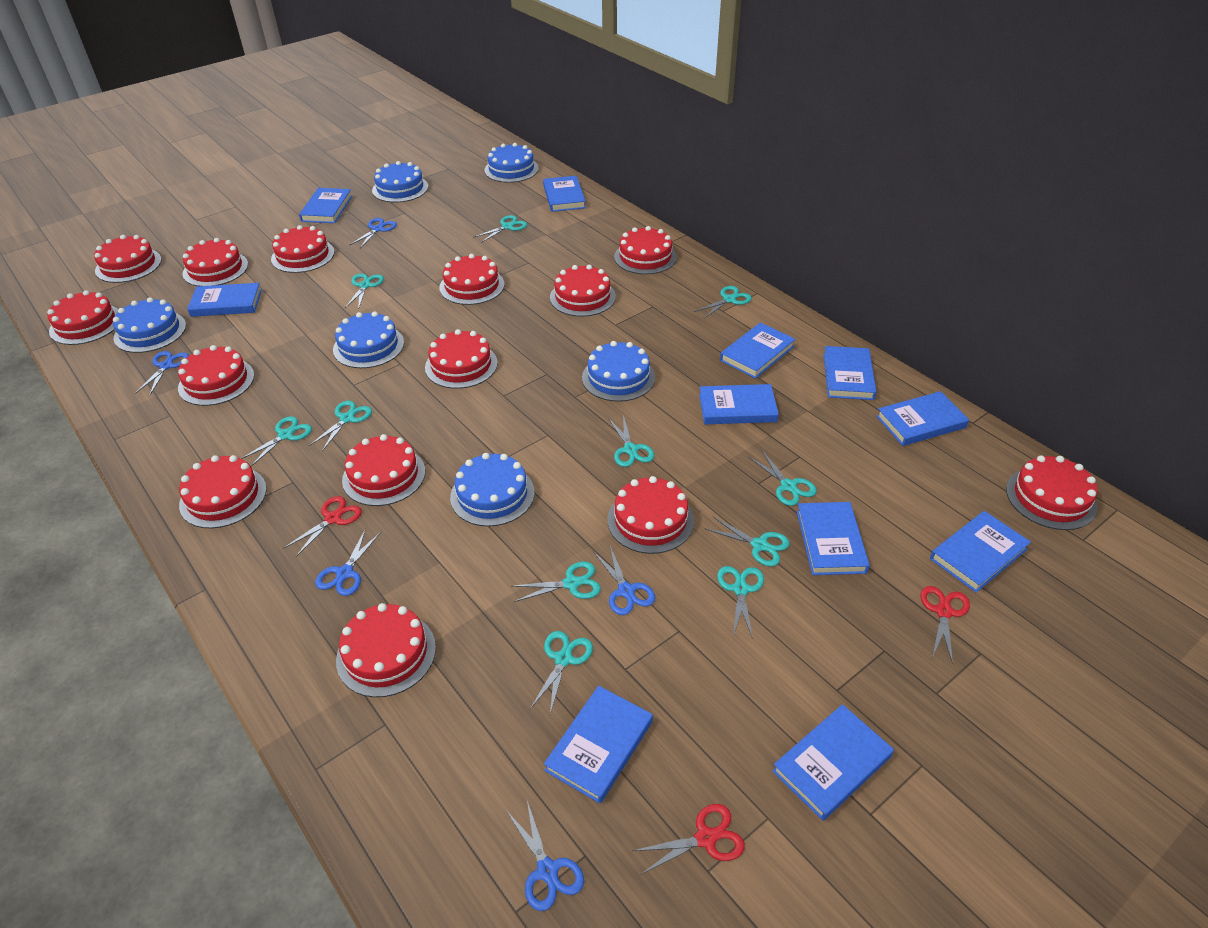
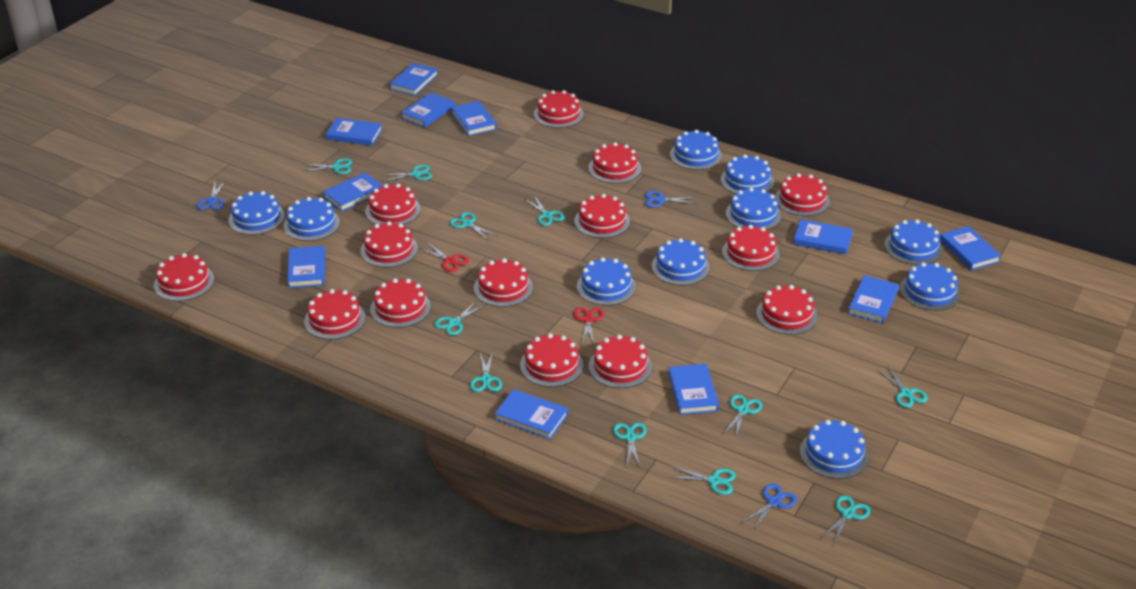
blue cake: [113,297,186,353] [333,311,404,368] [372,161,428,203] [450,453,535,527] [484,143,539,183] [582,341,655,402] = 6 -> [229,191,285,235] [283,197,340,241] [577,257,636,306] [652,238,710,285] [670,130,722,170] [721,154,774,194] [726,187,781,230] [800,420,869,479] [884,219,942,265] [900,262,960,311] = 10
blue scissors: [135,351,189,395] [315,528,381,596] [350,218,397,248] [506,801,584,911] [593,546,655,615] = 5 -> [196,180,226,210] [645,191,696,208] [741,484,797,531] = 3
red scissors: [284,496,362,557] [632,804,745,875] [920,586,970,664] = 3 -> [419,243,469,272] [573,307,604,344] = 2

